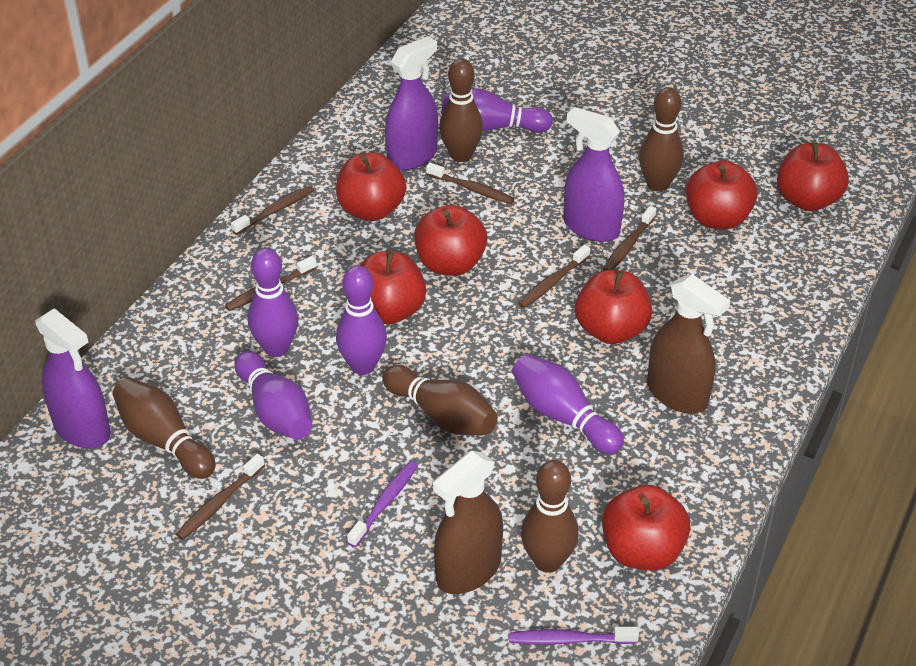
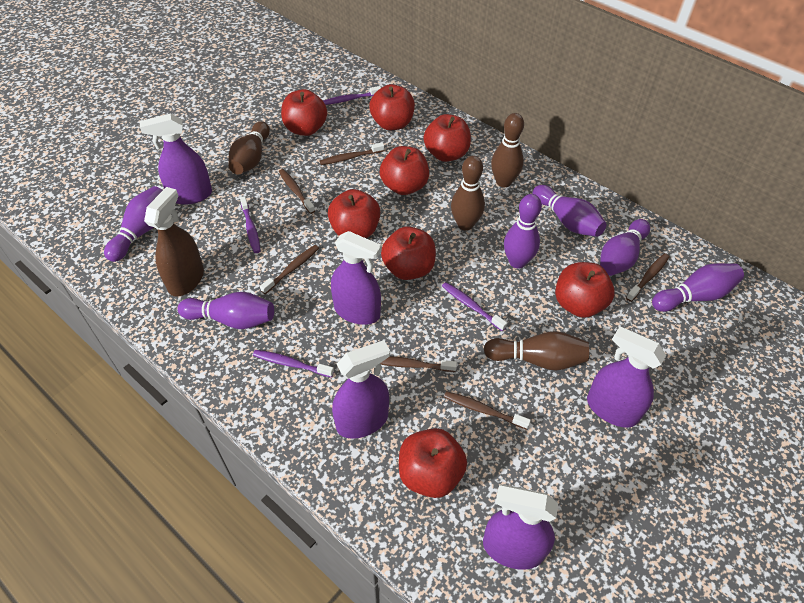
brown bowling pin: [112,377,216,479] [382,365,498,435] [439,59,483,162] [521,460,579,573] [639,87,684,192] = 5 -> [229,121,270,175] [451,156,485,230] [484,331,589,370] [491,113,524,187] = 4
brown spray bottle: [433,451,503,594] [647,274,730,413] = 2 -> [144,187,204,297] = 1
purple bowling pin: [234,351,312,439] [248,248,298,357] [336,265,387,375] [441,88,553,133] [512,354,624,454] = 5 -> [104,186,163,262] [177,292,274,329] [504,194,542,268] [533,185,607,237] [600,219,650,276] [652,263,744,312] = 6
purple spray bottle: [35,308,111,449] [385,36,438,170] [564,107,624,242] = 3 -> [140,113,212,205] [331,231,382,325] [332,340,390,439] [483,484,558,570] [587,326,666,428] = 5
purple toothbrush: [347,461,418,547] [509,627,639,645] = 2 -> [240,196,260,253] [253,350,334,378] [323,86,381,105] [442,282,507,331] = 4
red apple: [336,152,406,221] [360,251,426,324] [414,205,487,276] [575,270,652,344] [602,485,691,571] [686,161,758,230] [777,142,849,211] = 7 -> [281,89,327,136] [328,189,380,238] [369,84,415,130] [380,146,429,195] [381,226,436,280] [399,428,467,498] [424,114,471,162] [555,262,615,318] = 8

